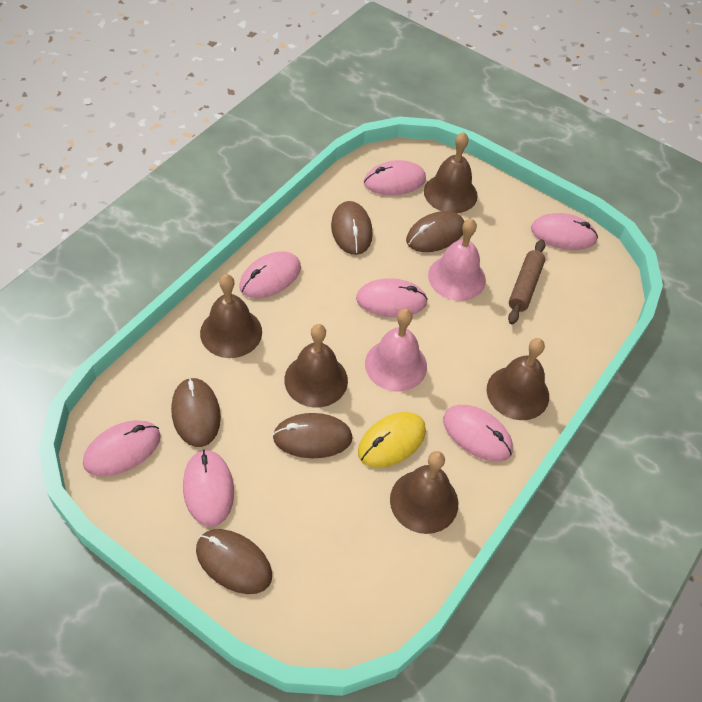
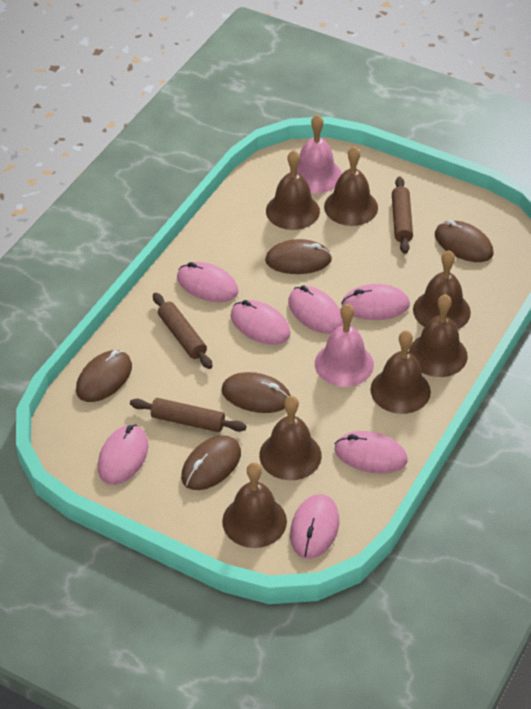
brown bell: [200,274,262,358] [284,324,348,408] [390,451,458,534] [424,132,478,213] [487,338,549,420] = 5 -> [222,462,287,548] [259,396,322,480] [266,150,320,230] [324,146,378,226] [370,330,431,414] [409,294,468,377] [413,250,471,329] = 7
brown rolling pin: [508,239,545,324] = 1 -> [130,398,246,432] [153,293,213,369] [392,177,413,254] = 3
yellow mouse: [358,412,426,468] = 1 -> none = 0

